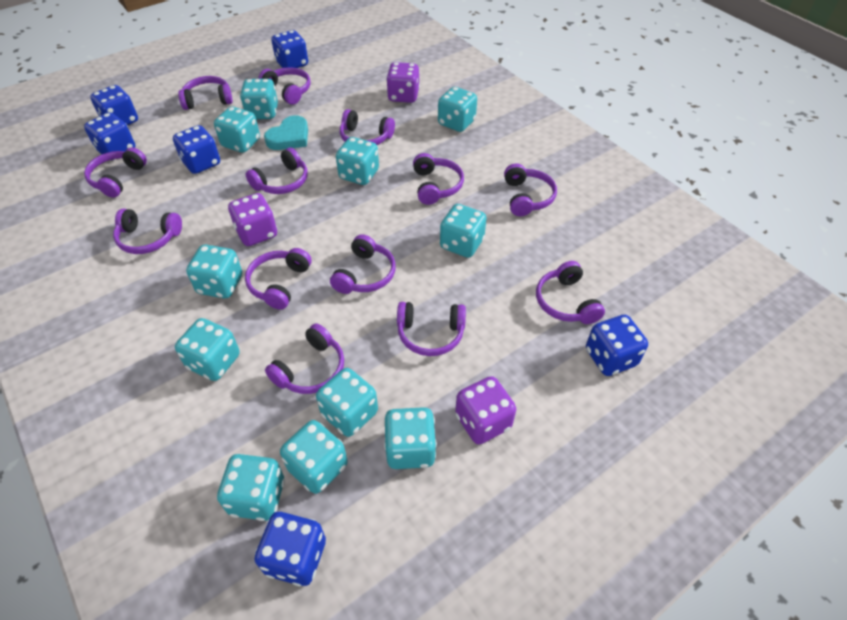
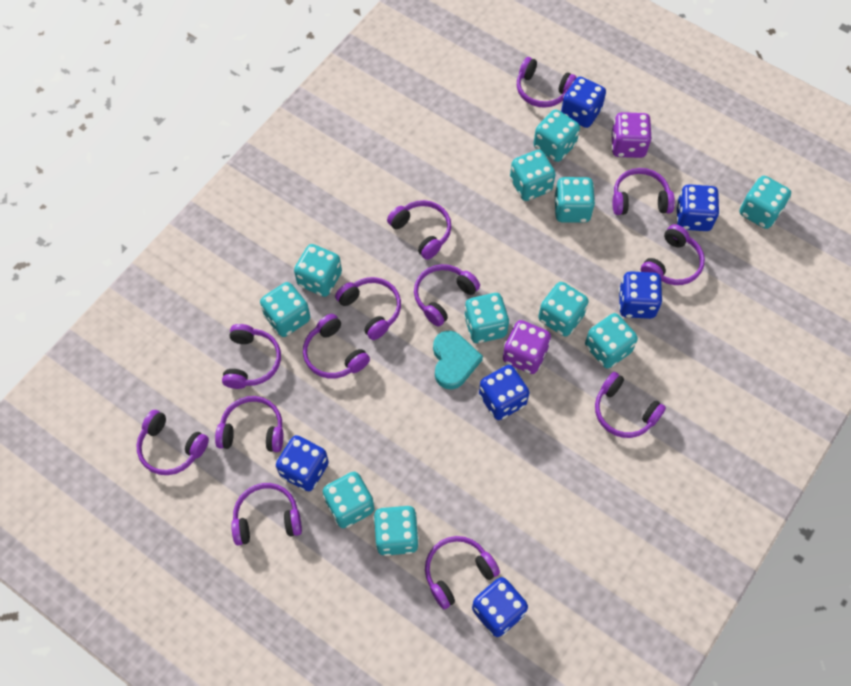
purple dice: [228,193,277,246] [386,62,420,103] [455,376,516,445] = 3 -> [503,320,551,374] [611,112,652,158] = 2

